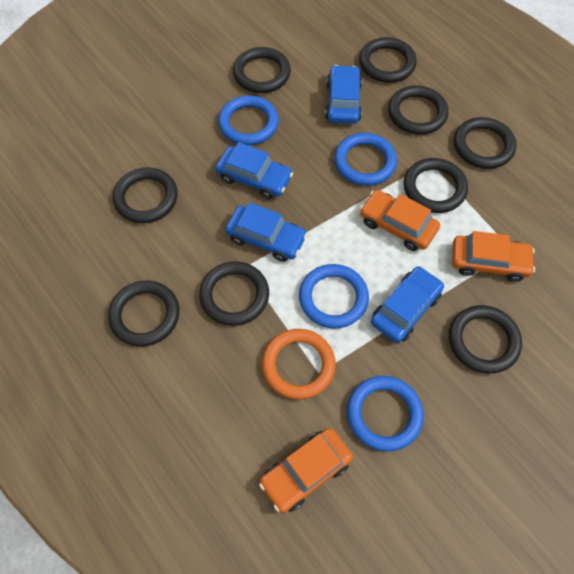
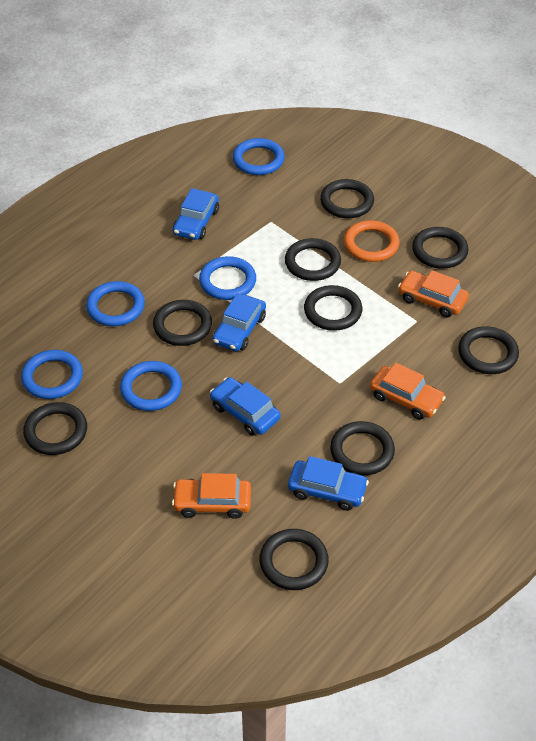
blue ring: [218,96,279,145] [299,264,369,329] [334,133,397,186] [347,376,424,452] = 4 -> [21,350,83,399] [86,281,145,326] [120,361,182,411] [199,256,256,300] [233,138,285,175] = 5

